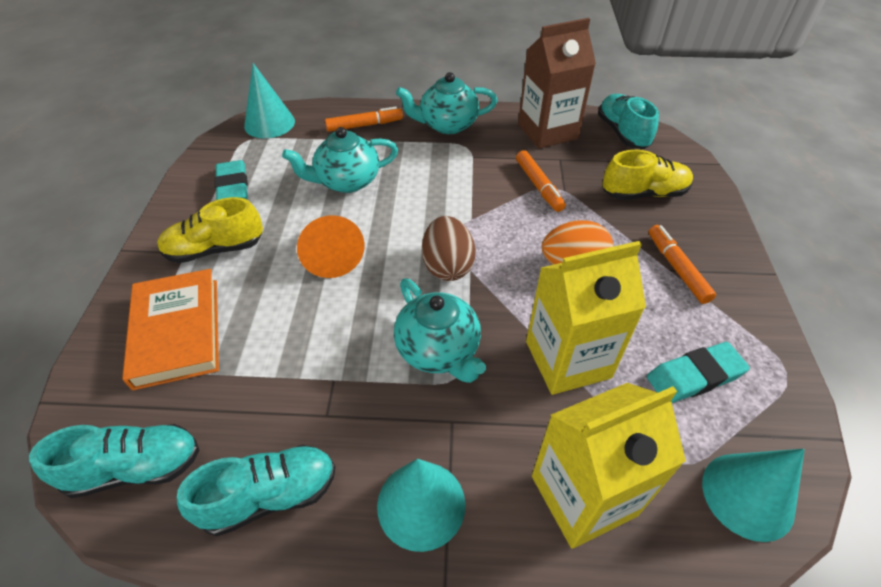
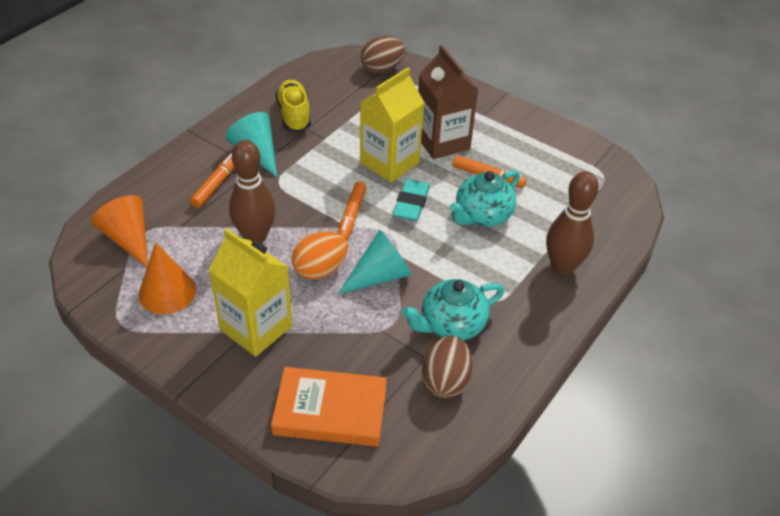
brown bowling pin: none = 0 -> [229,140,275,243] [546,171,599,275] = 2
brown egg: [422,216,476,281] = 1 -> [361,36,405,73] [422,336,472,398] = 2
orange cone: [297,215,365,278] = 1 -> [91,195,148,267] [139,242,196,314] = 2
turquoise cone: [244,63,295,138] [377,459,466,552] [702,449,805,542] = 3 -> [226,112,277,177] [338,230,412,294] = 2
turquoise eraser: [214,160,248,200] [647,342,750,403] = 2 -> [393,179,430,221] = 1
turquoise shoe: [29,424,200,498] [177,445,335,536] [598,94,659,149] = 3 -> none = 0
turquoise teapot: [282,127,398,193] [394,278,486,383] [396,72,498,134] = 3 -> [402,279,504,340] [449,170,520,227] = 2
yellow shoe: [157,197,263,263] [603,150,693,200] = 2 -> [275,80,311,132] = 1

